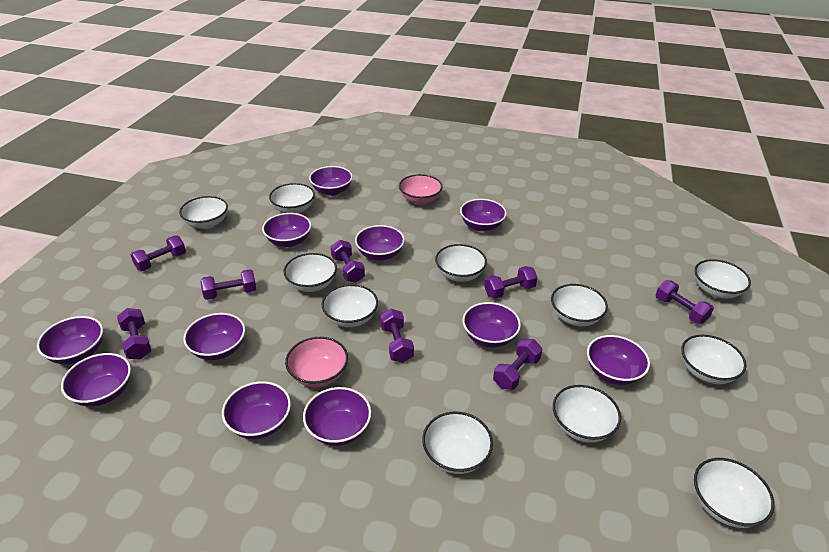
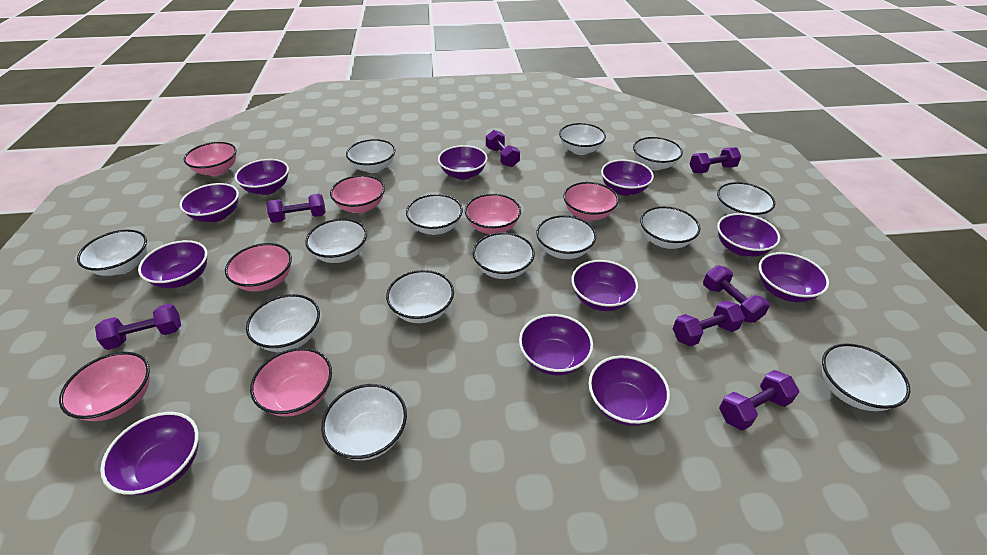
pink bowl: [285,337,348,387] [399,174,443,205] = 2 -> [59,352,150,421] [184,142,237,176] [225,243,292,292] [250,348,332,417] [330,175,385,213] [465,194,521,234] [563,182,619,221] = 7
purple dumbbell: [117,308,151,360] [131,236,186,271] [200,269,256,300] [331,240,365,283] [380,309,414,363] [484,266,538,299] [493,339,543,390] [656,280,714,324] = 8 -> [95,304,181,350] [267,194,326,223] [486,130,520,167] [673,301,745,346] [690,147,741,173] [703,265,770,323] [719,370,799,430] = 7
white bowl: [179,196,228,229] [269,183,315,213] [283,253,337,292] [321,284,378,327] [422,412,493,474] [435,244,487,282] [551,284,608,326] [553,385,621,443] [681,335,747,384] [694,458,775,528] [695,259,751,299] = 11 -> [77,230,147,276] [246,294,320,352] [305,219,367,263] [321,384,407,461] [346,139,395,173] [386,270,454,323] [406,194,463,235] [473,232,535,279] [536,215,596,259] [559,123,606,155] [633,137,683,170] [640,206,700,249] [717,182,775,218] [822,343,910,411] = 14

